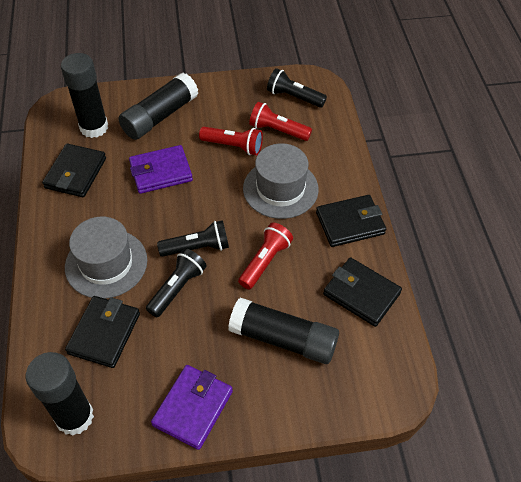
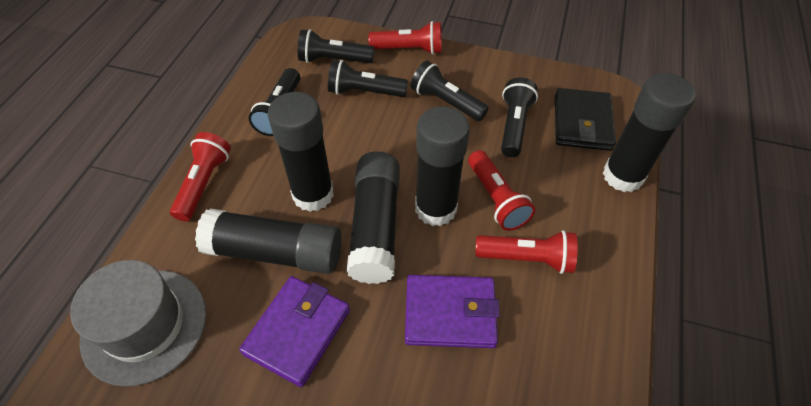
black flashlight: [146,249,207,317] [157,220,229,257] [267,68,327,108] = 3 -> [249,68,300,136] [298,29,374,63] [328,60,408,97] [411,61,489,121] [501,77,538,157] = 5
black glue stick: [26,352,94,436] [61,53,108,138] [118,73,198,140] [228,298,339,364] = 4 -> [195,209,342,274] [268,92,334,212] [347,151,400,284] [415,106,470,226] [603,73,696,192] = 5
black wallet: [42,144,106,197] [65,296,140,368] [316,195,386,247] [323,258,402,327] = 4 -> [555,88,616,151] = 1
grey hat: [65,217,147,299] [243,143,319,219] = 2 -> [70,260,206,387] = 1
red flashlight: [199,127,263,155] [238,223,293,289] [249,102,312,141] = 3 -> [170,132,231,221] [368,21,442,55] [468,150,535,231] [475,230,577,274] = 4

